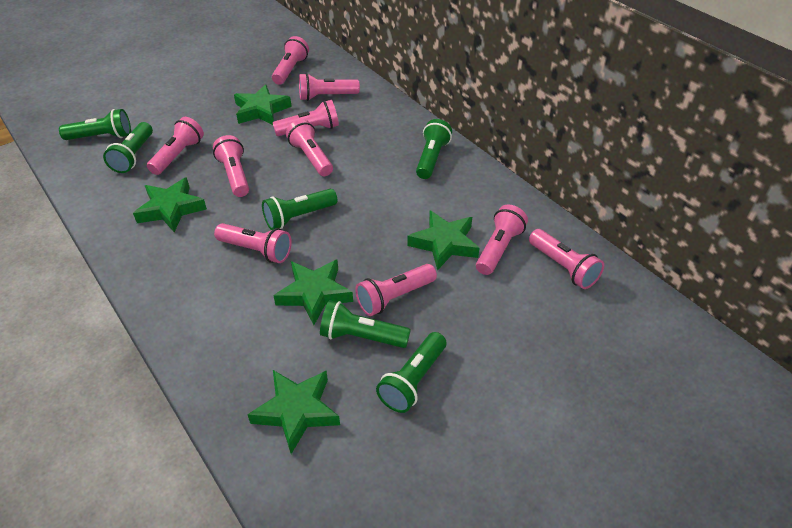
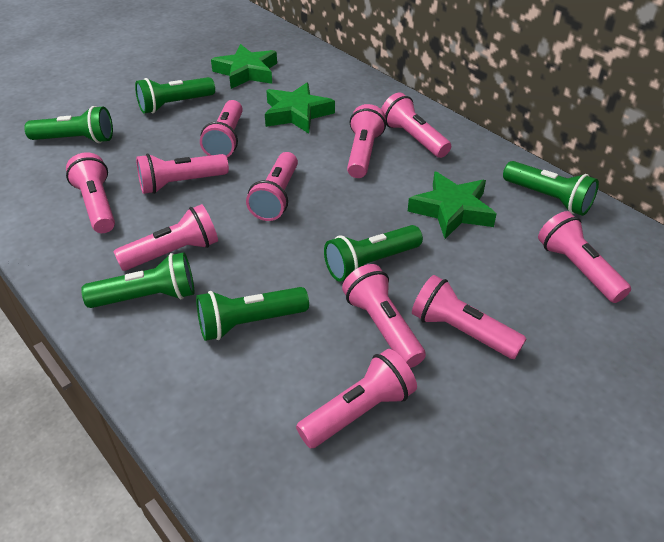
green star: [133,177,207,232] [234,84,292,125] [247,370,340,454] [273,260,353,325] [407,210,479,270] = 5 -> [211,44,277,89] [265,82,335,134] [408,172,497,239] = 3
pink flashlight: [147,117,204,175] [213,135,249,197] [214,223,292,263] [272,36,309,85] [273,100,339,136] [286,119,333,176] [299,73,360,101] [355,264,437,316] [476,205,528,275] [529,229,604,289] = 10 -> [66,152,115,233] [113,204,218,271] [136,154,229,194] [200,100,243,157] [246,152,298,221] [296,349,417,448] [342,264,426,368] [347,104,386,178] [381,93,451,158] [412,275,526,359] [538,211,631,303] = 11

